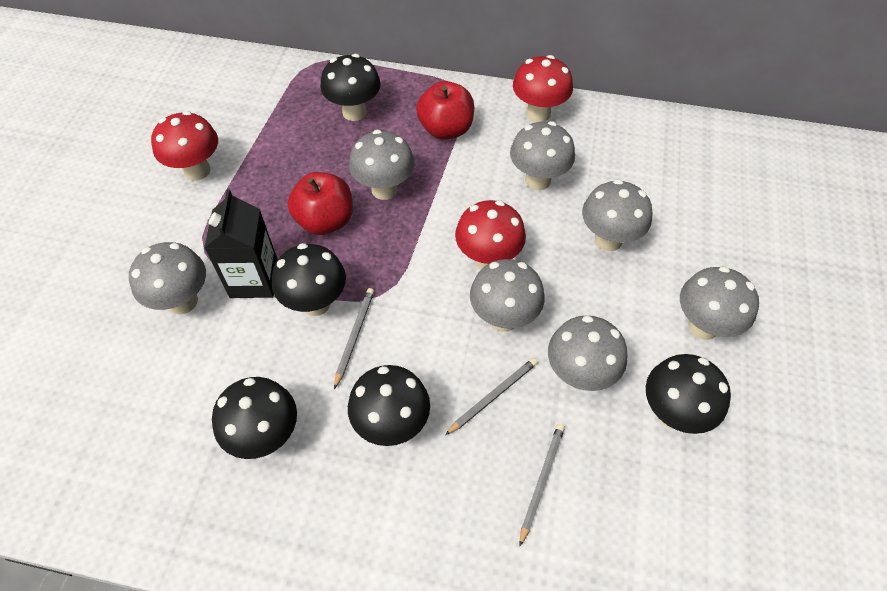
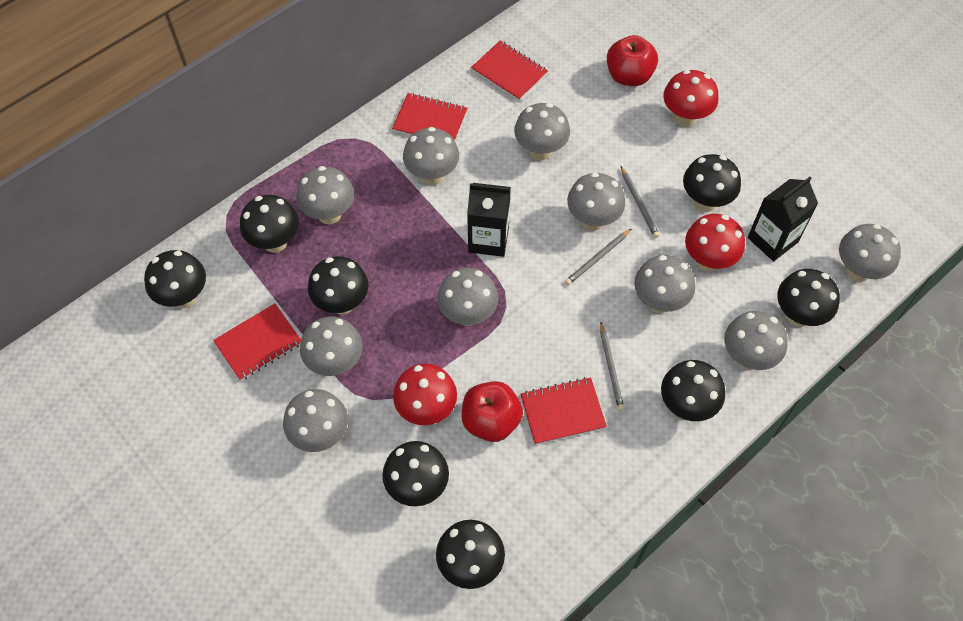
black carton: [204,189,278,298] = 1 -> [467,183,511,257] [748,177,818,261] = 2
black mushroom: [212,377,297,459] [272,243,346,316] [320,54,381,121] [348,365,430,446] [646,354,731,434] = 5 -> [144,250,206,308] [240,195,299,253] [308,256,369,315] [382,441,449,506] [436,520,505,589] [661,360,725,421] [683,154,741,212] [777,269,840,327] = 8
grey mushroom: [129,242,206,314] [349,130,415,200] [470,259,545,332] [510,121,575,190] [548,315,627,391] [582,179,652,251] [680,266,759,340] = 7 -> [283,389,348,452] [296,166,354,224] [300,316,363,376] [403,127,459,185] [437,268,498,326] [514,103,570,160] [567,172,625,231] [634,255,695,313] [725,311,788,370] [839,224,901,282] = 10
red notebook: none = 0 -> [213,303,301,381] [392,93,468,141] [471,41,548,101] [520,377,607,445] = 4

